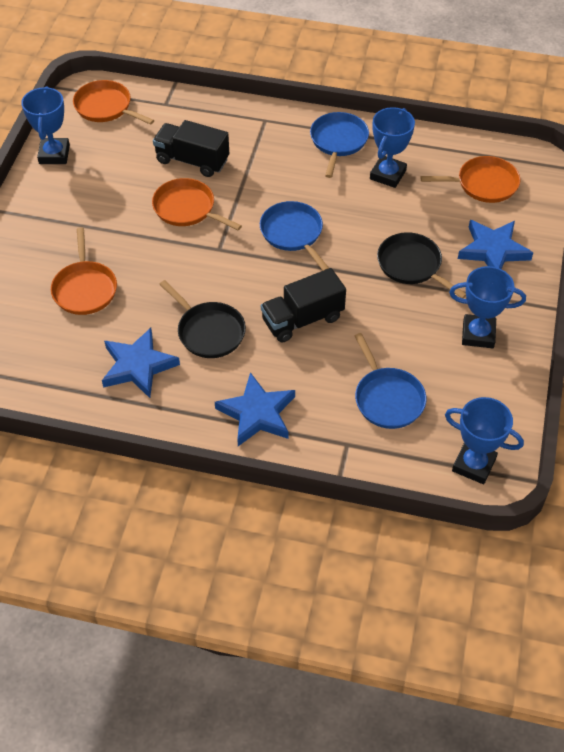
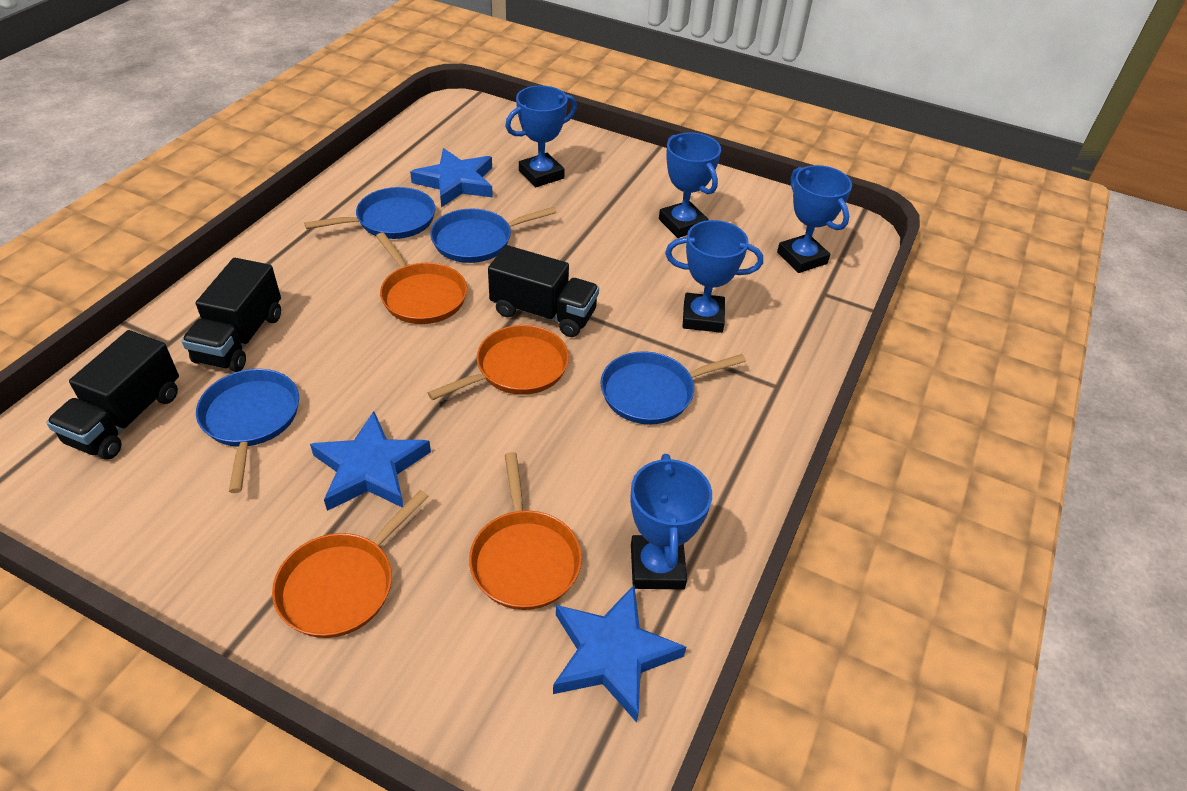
black pan: [159,280,246,358] [377,232,466,299] = 2 -> none = 0
black truck: [153,120,229,177] [261,268,346,342] = 2 -> [46,330,179,460] [182,258,281,372] [488,245,599,337] = 3
blue pan: [260,201,329,271] [310,112,369,178] [355,333,426,429] = 3 -> [196,369,299,493] [304,187,435,239] [430,207,557,263] [600,351,746,425] = 4
blue trophy: [21,86,70,164] [370,107,415,188] [445,397,524,484] [449,266,526,348] = 4 -> [505,85,577,187] [630,454,712,590] [659,132,721,238] [665,220,763,333] [777,165,852,273] = 5

